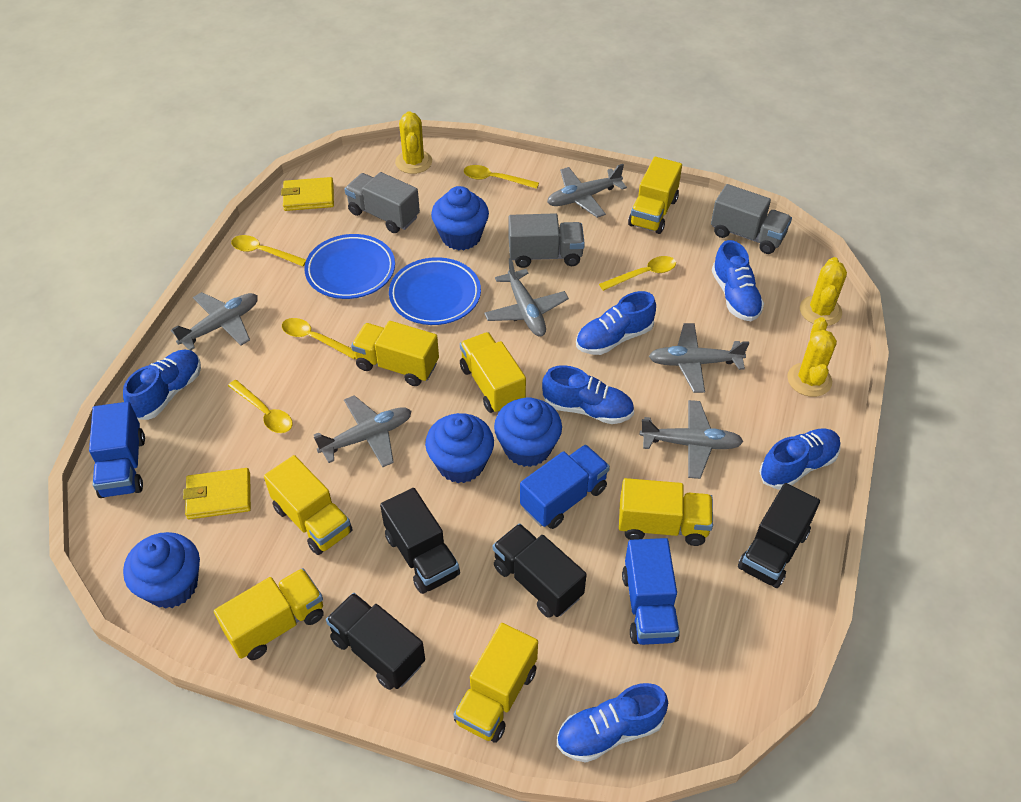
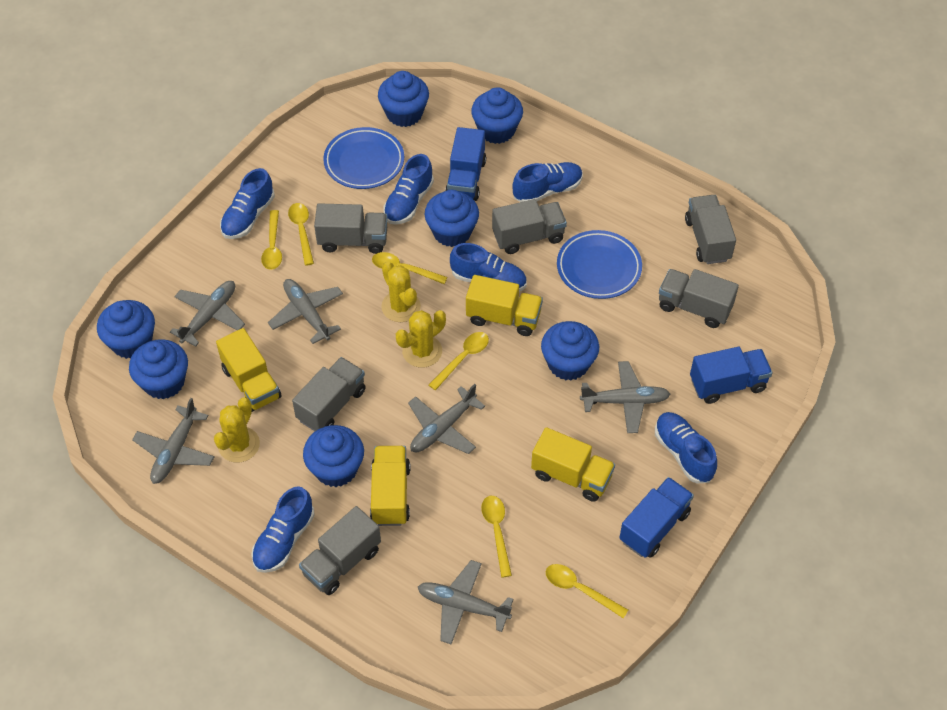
black truck: [326,593,425,690] [380,488,460,594] [493,523,587,618] [738,483,820,588] = 4 -> none = 0
blue cupcake: [123,532,200,609] [425,413,494,483] [431,186,489,250] [494,397,562,467] = 4 -> [97,300,155,359] [129,339,188,399] [303,425,364,487] [378,71,429,127] [425,190,479,247] [471,87,523,144] [541,321,599,381] = 7
grey truck: [345,172,420,233] [509,213,585,268] [711,184,792,254] = 3 -> [292,357,366,431] [299,506,381,595] [314,203,388,254] [492,199,567,254] [659,269,739,328] [685,195,736,264] = 6
yellow spoon: [228,380,293,433] [231,235,306,266] [282,318,355,359] [464,165,539,189] [599,256,676,291] = 5 -> [261,210,282,270] [288,203,314,265] [372,252,447,284] [429,332,489,390] [481,496,512,577] [546,564,628,619] = 6
yellow truck: [214,568,324,660] [264,455,353,555] [351,321,439,386] [453,623,538,743] [460,332,526,413] [619,478,713,546] [628,157,682,234] = 7 -> [216,328,282,412] [370,446,410,526] [466,275,543,336] [531,427,615,502] = 4
yellow wallet: [183,468,251,519] [281,177,334,211] = 2 -> none = 0

